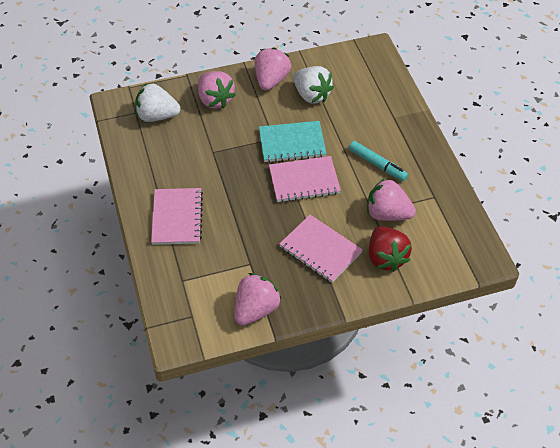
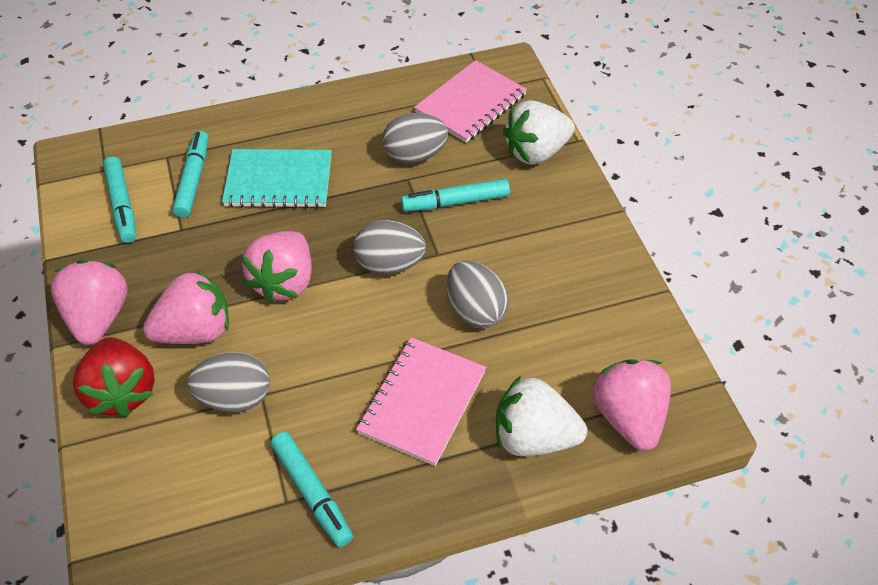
grey egg: none = 0 -> [187,352,270,412] [353,220,426,275] [382,113,448,164] [447,261,509,328] = 4
pink notebook: [151,188,203,245] [269,156,341,202] [279,215,363,283] = 3 -> [356,337,486,466] [414,60,527,143] = 2
turquoise marker: [349,141,408,181] = 1 -> [103,156,136,243] [172,131,209,218] [270,432,353,547] [401,179,510,212] = 4

